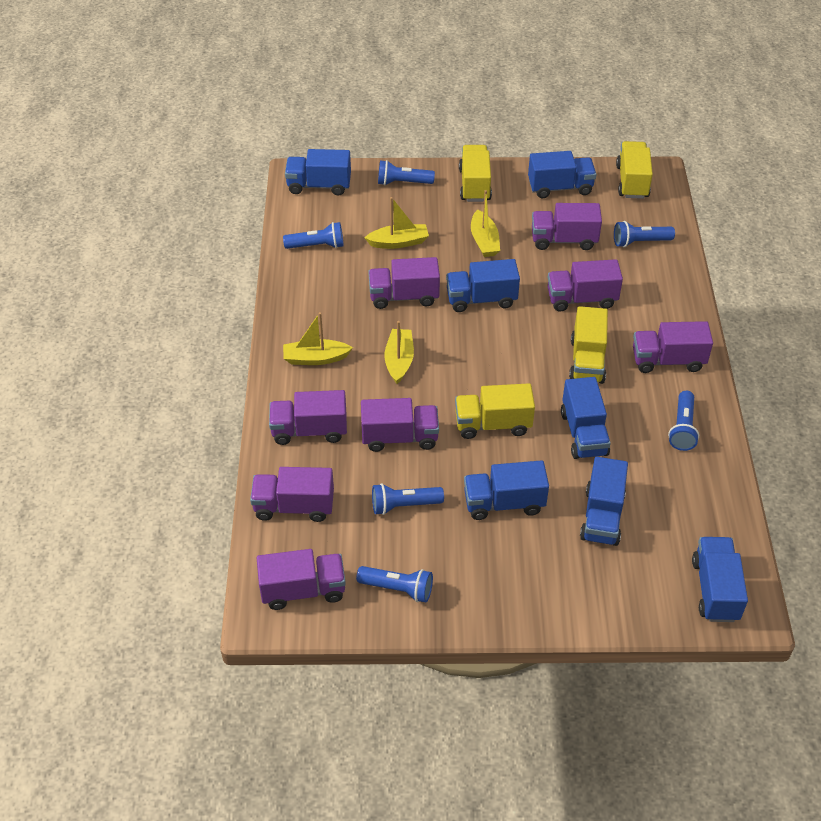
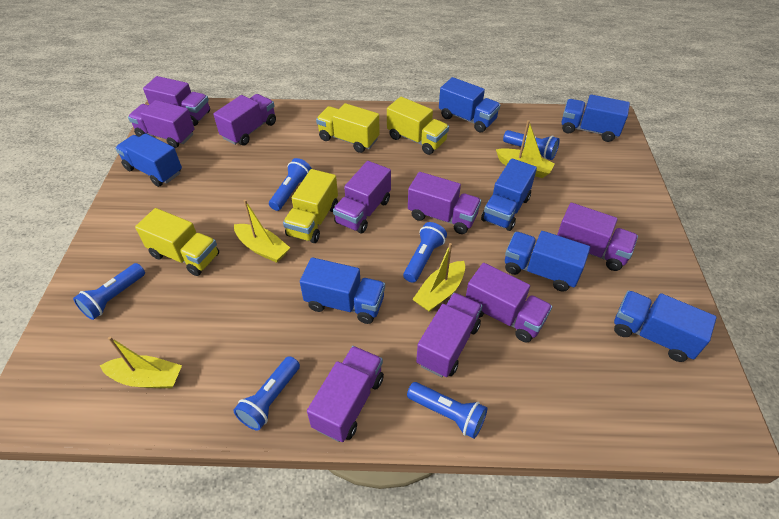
purple truck: [250,467,334,522] [257,549,346,610] [269,390,347,445] [361,398,439,452] [368,257,440,309] [532,203,602,250] [548,259,623,312] [633,321,713,373] = 8 -> [128,100,195,148] [143,76,210,126] [213,94,276,146] [307,346,384,442] [333,161,391,234] [408,172,481,234] [416,293,482,377] [466,263,552,343] [557,203,638,271] = 9

